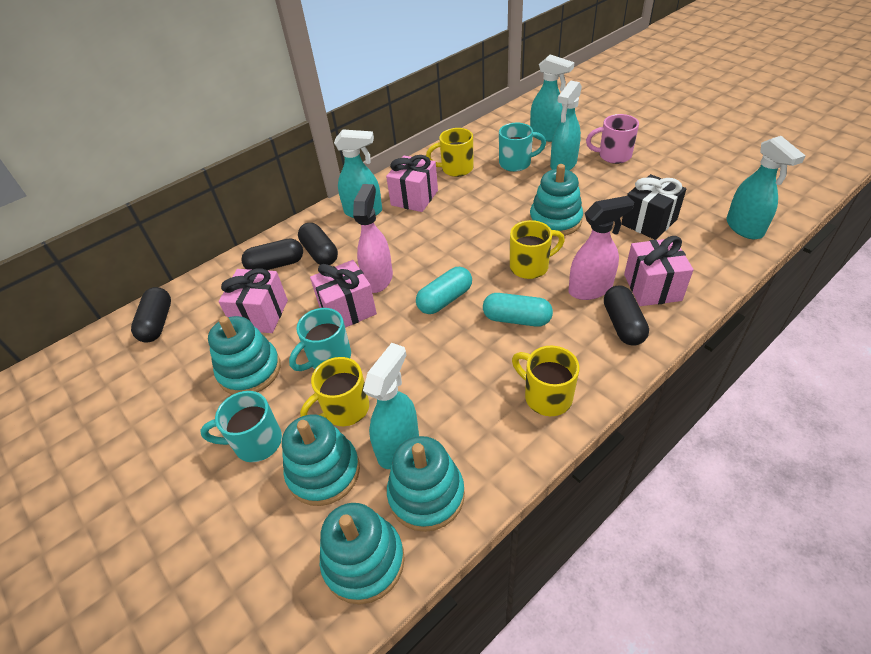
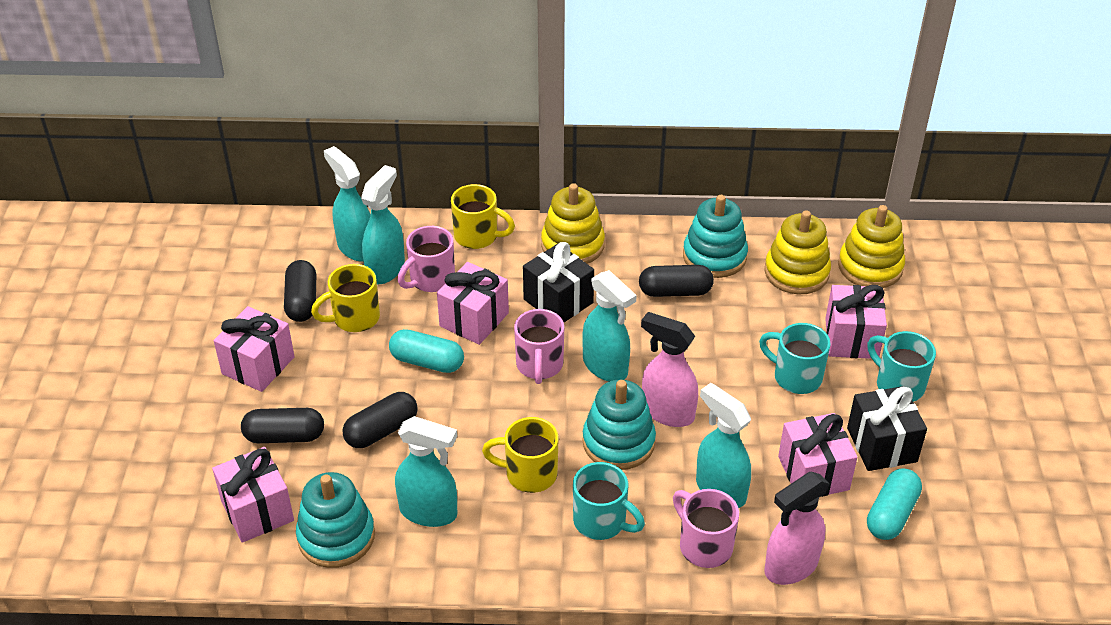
black gift: [621,174,687,240] = 1 -> [523,242,594,322] [847,386,927,471] = 2
pink gift: [219,269,288,333] [310,260,377,328] [386,155,438,212] [624,236,694,306] = 4 -> [212,447,294,543] [214,306,295,392] [437,262,509,345] [778,413,858,497] [825,285,887,359] = 5
pink mug: [586,114,639,164] = 1 -> [398,226,455,292] [514,309,564,384] [673,489,739,568] = 3
turquoise stacking toy: [208,316,281,395] [282,414,360,506] [320,503,405,604] [387,436,465,532] [530,164,583,236] = 5 -> [296,472,375,568] [582,380,656,470] [683,195,748,278] = 3
yellow mug: [300,357,369,426] [426,128,473,177] [510,220,565,279] [512,346,579,416] = 4 -> [311,264,380,332] [451,184,515,249] [482,417,559,493] = 3
yellow stacking toy: none = 0 -> [541,183,605,264] [764,211,831,294] [838,205,905,288] = 3

